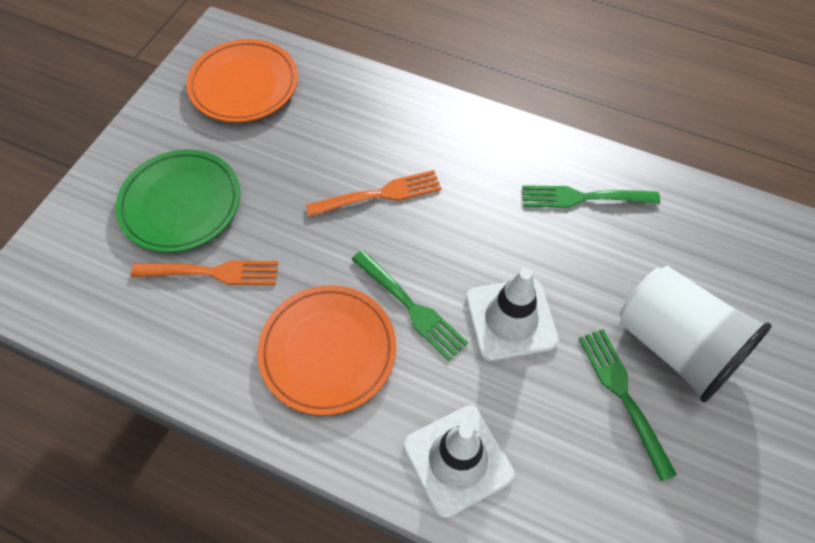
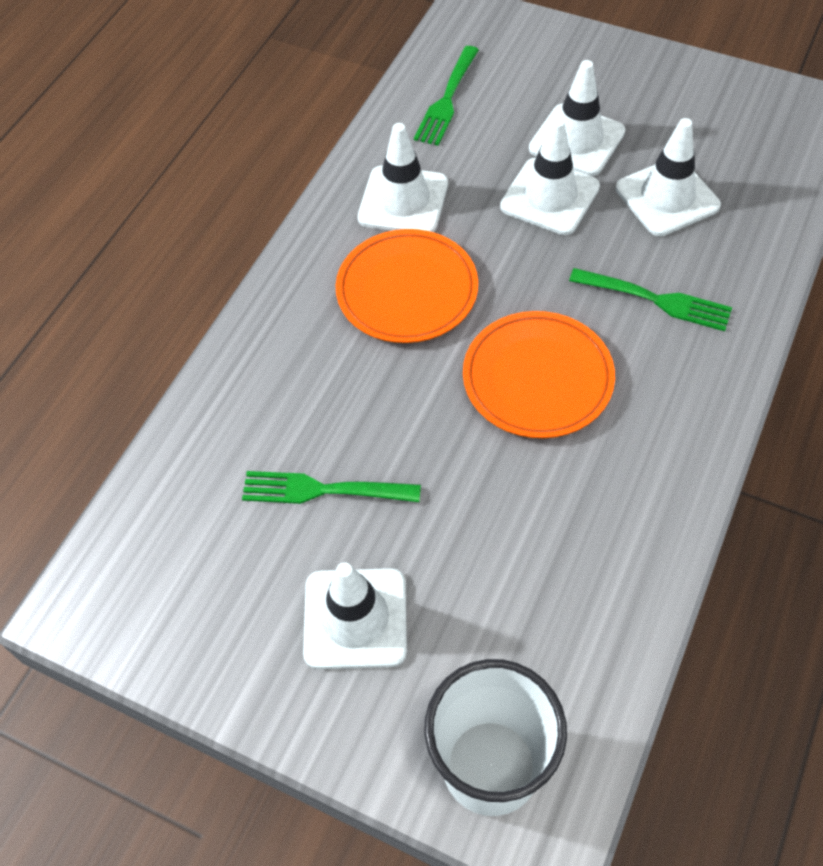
green plate: [115,149,240,252] = 1 -> none = 0
orange fork: [131,260,278,285] [306,170,442,217] = 2 -> none = 0
white traffic cone: [403,405,515,518] [466,268,559,362] = 2 -> [303,562,407,669] [358,123,448,232] [500,118,600,235] [529,60,626,176] [616,118,721,236] = 5

